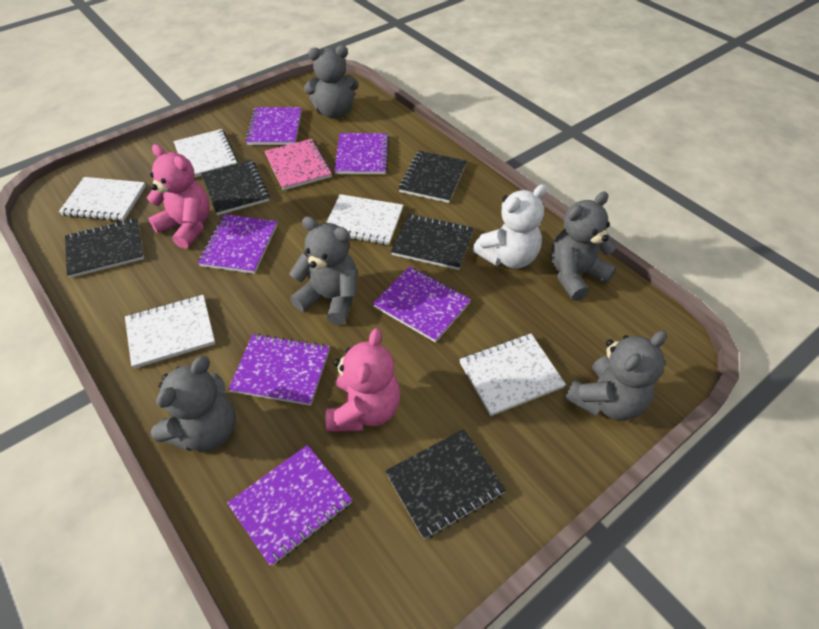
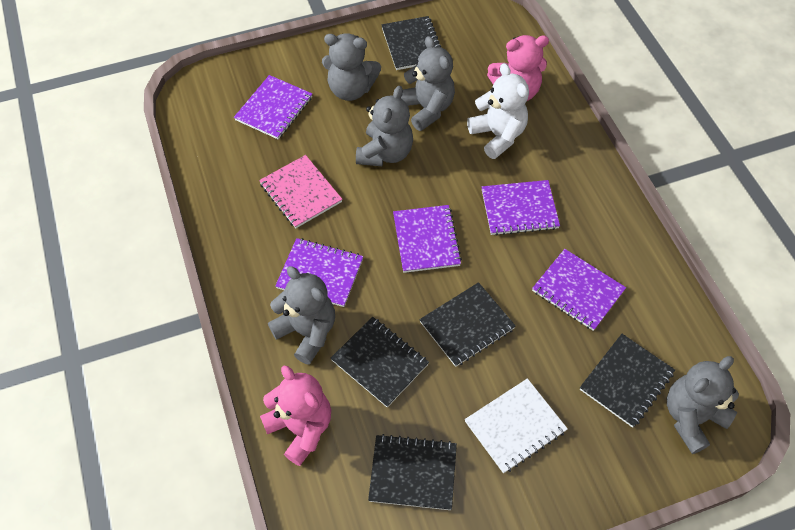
purple notebook: [198,214,277,274] [227,445,352,566] [228,334,330,406] [245,107,301,145] [334,133,389,174] [373,266,471,343] = 6 -> [234,75,312,139] [275,238,363,307] [393,205,462,273] [482,180,560,236] [532,249,626,331] = 5
white notebook: [59,177,146,221] [125,295,215,369] [173,129,238,178] [326,194,403,245] [459,333,566,416] = 5 -> [465,378,568,473] = 1

